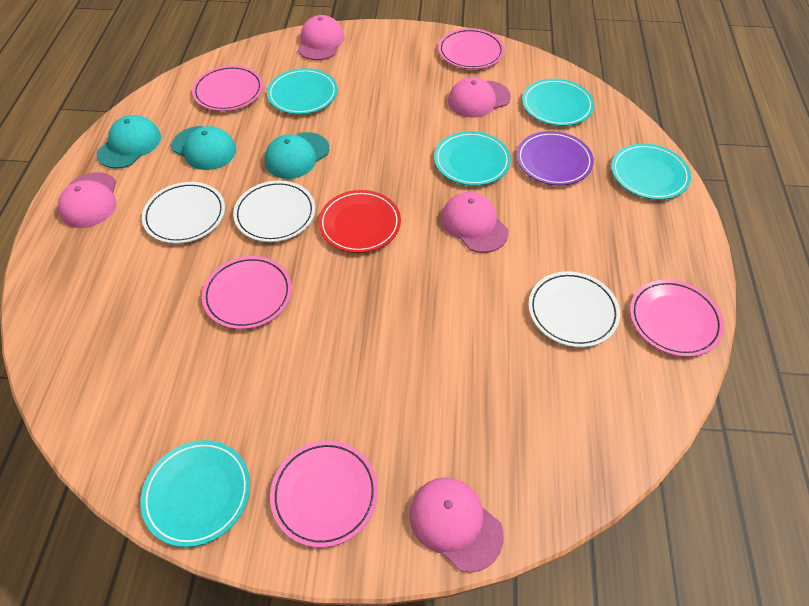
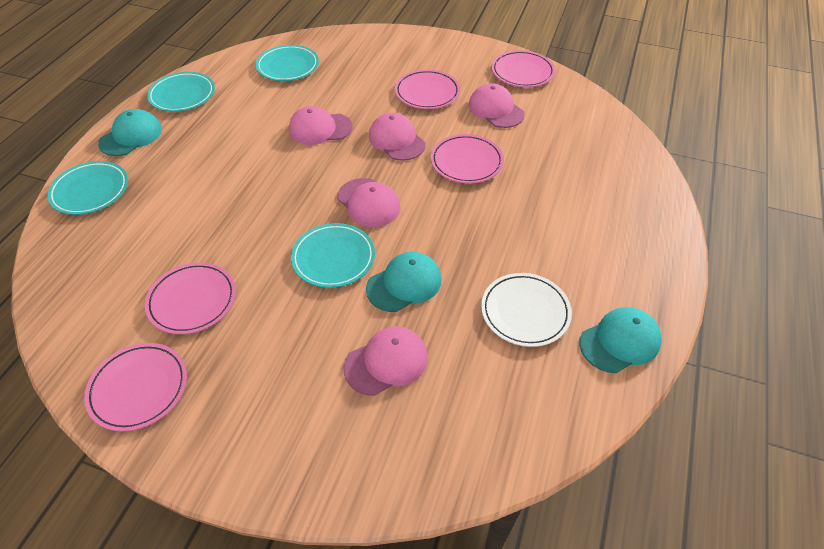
purple plate: [516,131,594,186] = 1 -> none = 0
red plate: [318,190,401,253] = 1 -> none = 0
turquoise plate: [140,440,250,547] [267,68,338,114] [434,131,511,186] [522,79,594,126] [611,144,691,200] = 5 -> [47,161,128,215] [147,72,215,112] [256,45,319,81] [291,223,375,288] = 4
white plate: [142,182,225,244] [233,181,315,242] [528,271,620,347] = 3 -> [481,273,572,347] = 1

